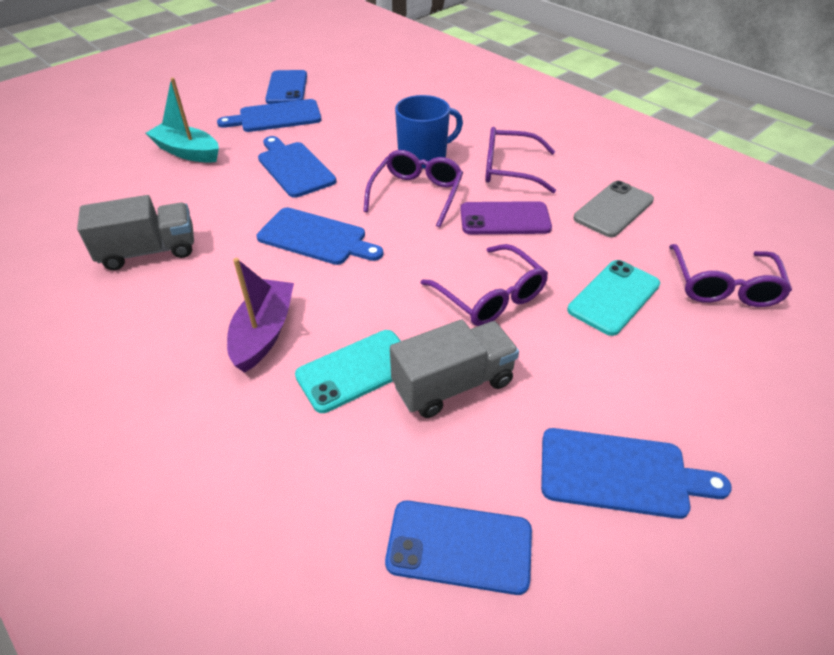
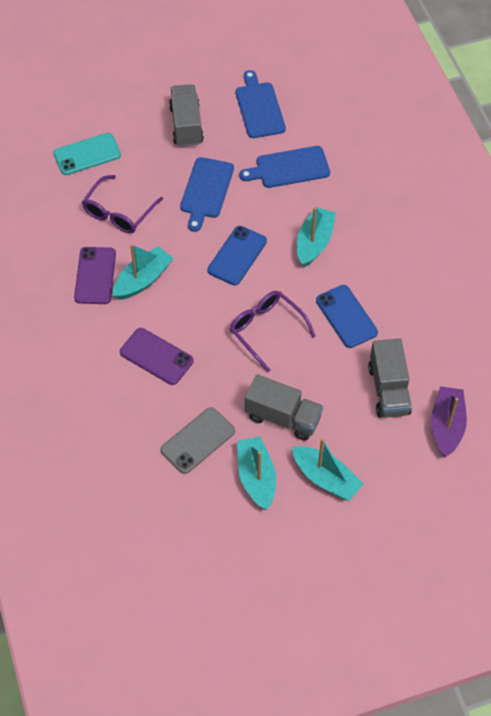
blue cutting board: [217,99,322,132] [257,207,383,265] [258,136,336,198] [541,428,732,519] = 4 -> [180,157,234,232] [236,70,286,138] [239,146,330,188] = 3
blue mug: [395,95,463,169] = 1 -> none = 0
grey truck: [77,195,194,270] [390,319,519,418] = 2 -> [169,84,204,147] [245,374,323,441] [368,339,412,418] = 3
purple glasses: [363,150,463,228] [421,244,548,326] [485,127,556,193] [669,244,792,307] = 4 -> [82,175,163,234] [230,291,316,372] = 2
purple phone: [460,201,552,234] = 1 -> [74,247,116,304] [120,328,193,385] = 2
turquoise boat: [146,78,219,163] = 1 -> [113,244,173,300] [237,437,276,510] [292,438,364,501] [297,207,336,267] = 4
turquoise phone: [295,330,401,413] [567,260,660,336] = 2 -> [53,133,121,175] = 1

